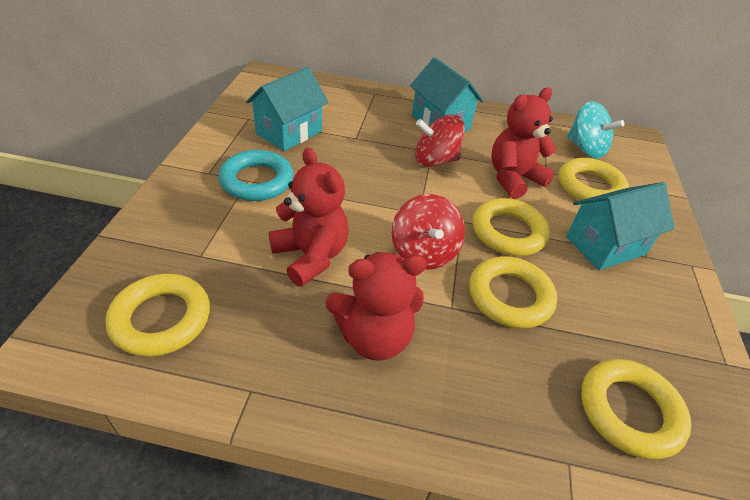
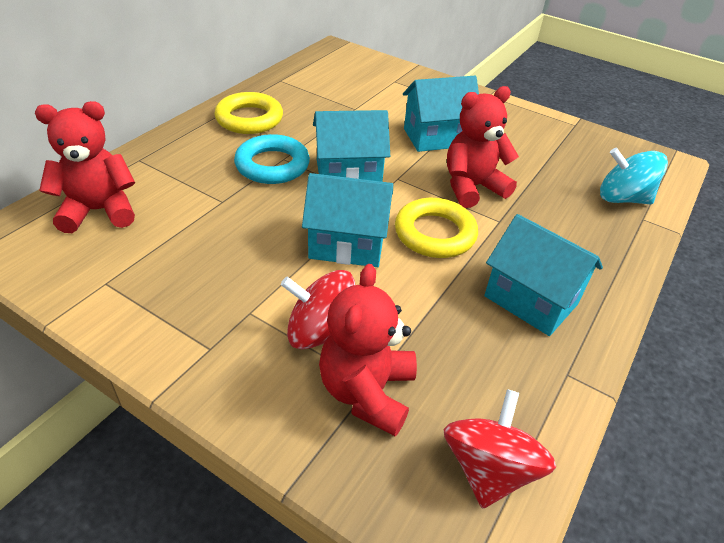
turquoise house: [246,67,328,151] [410,57,484,132] [566,182,674,270] = 3 -> [302,173,393,267] [313,110,390,182] [403,76,479,152] [484,214,603,336] = 4
yellow ring: [106,274,210,357] [469,256,557,328] [473,198,550,256] [558,158,629,200] [581,359,691,459] = 5 -> [214,92,283,134] [395,198,478,258] = 2

